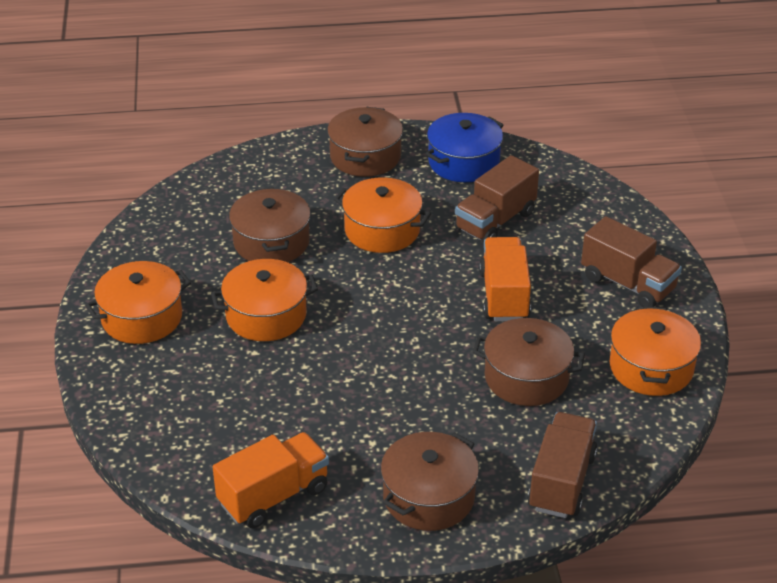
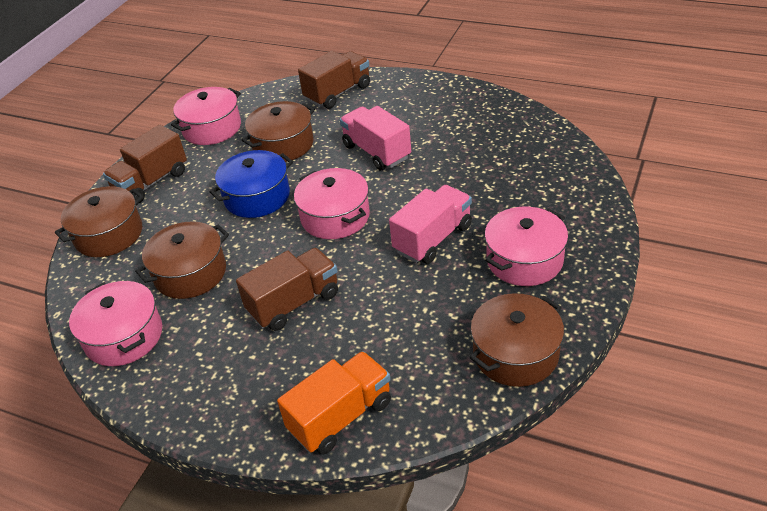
orange pot: [85,261,191,344] [211,259,318,341] [334,177,431,253] [610,306,701,396] = 4 -> none = 0
orange truck: [213,432,329,528] [479,237,531,321] = 2 -> [277,351,391,455] = 1
pink pot: none = 0 -> [69,281,162,366] [171,87,241,145] [294,168,370,239] [485,207,568,286] = 4
pink truck: none = 0 -> [340,106,411,171] [389,185,472,264] = 2

